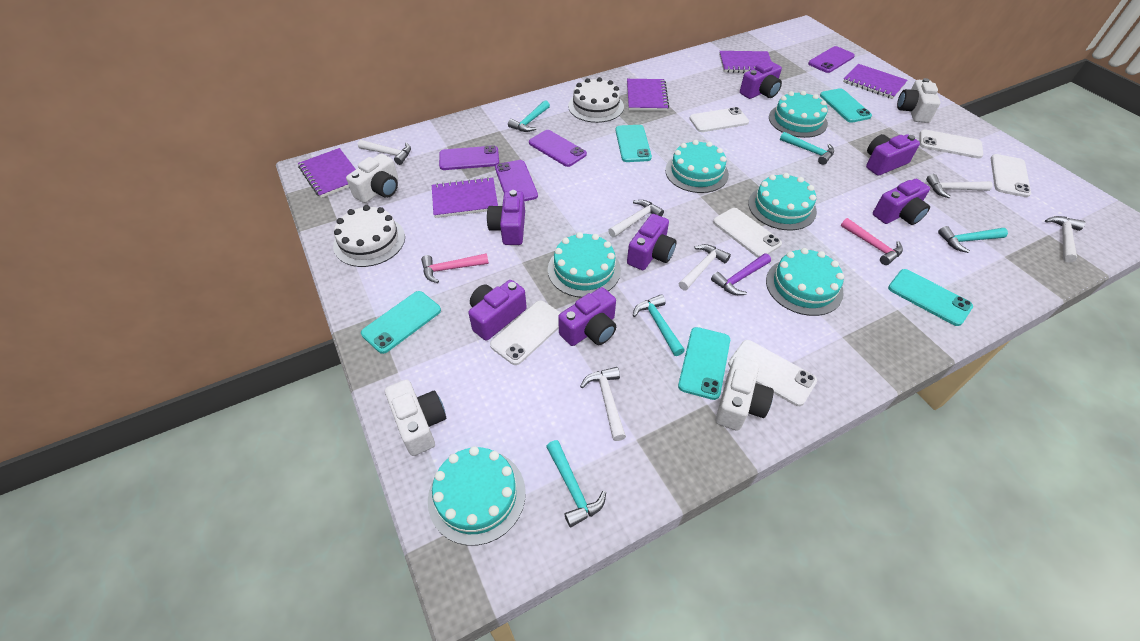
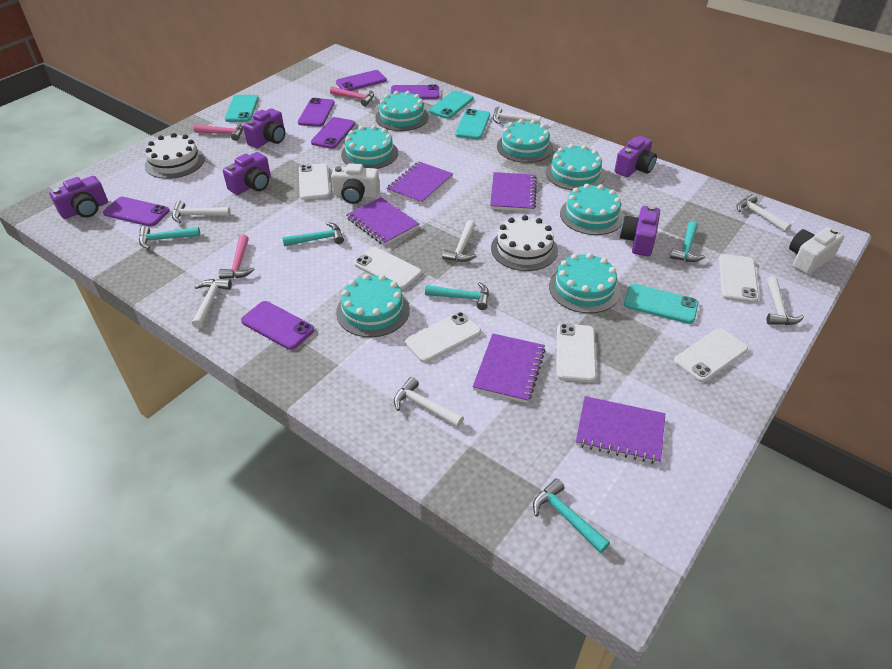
pink hammer: [421,253,489,283] [841,218,903,265] = 2 -> [193,123,243,141] [218,235,255,279] [330,87,374,106] = 3
purple camera: [469,280,527,341] [487,190,525,245] [558,287,616,346] [627,214,677,270] [740,61,782,99] [866,134,920,176] [873,179,930,225] = 7 -> [49,176,108,219] [223,152,271,195] [243,108,285,148] [614,136,657,177] [620,205,660,256] = 5
purple hammer: [711,253,771,295] = 1 -> none = 0
purple phone: [439,145,499,170] [495,160,538,201] [529,130,587,167] [808,46,855,73] = 4 -> [103,197,170,227] [241,301,315,350] [298,98,335,127] [311,117,355,149] [336,70,387,91] [391,85,439,99] = 6
turquoise cake: [428,446,526,546] [548,232,621,298] [665,140,729,193] [748,173,817,230] [766,248,844,316] [769,91,828,138] = 6 -> [336,274,410,337] [341,125,398,169] [375,91,429,131] [497,119,553,163] [546,144,605,190] [549,253,621,313] [560,184,624,235] = 7
turquoise phone: [361,291,441,354] [616,125,652,162] [678,327,730,400] [820,88,872,123] [888,269,973,326] = 5 -> [224,95,259,122] [429,91,474,119] [455,109,490,139] [624,284,699,324] = 4
white camera: [346,153,398,203] [385,379,446,456] [716,356,774,431] [897,78,941,123] = 4 -> [331,163,380,204] [789,227,844,275] = 2
white hammer: [358,140,411,165] [580,367,626,441] [608,200,664,238] [679,244,731,290] [926,174,993,198] [1045,216,1085,263] = 6 -> [172,201,230,223] [192,279,232,328] [394,377,464,428] [442,220,477,262] [493,107,541,124] [737,194,791,233] [766,276,804,325] = 7

